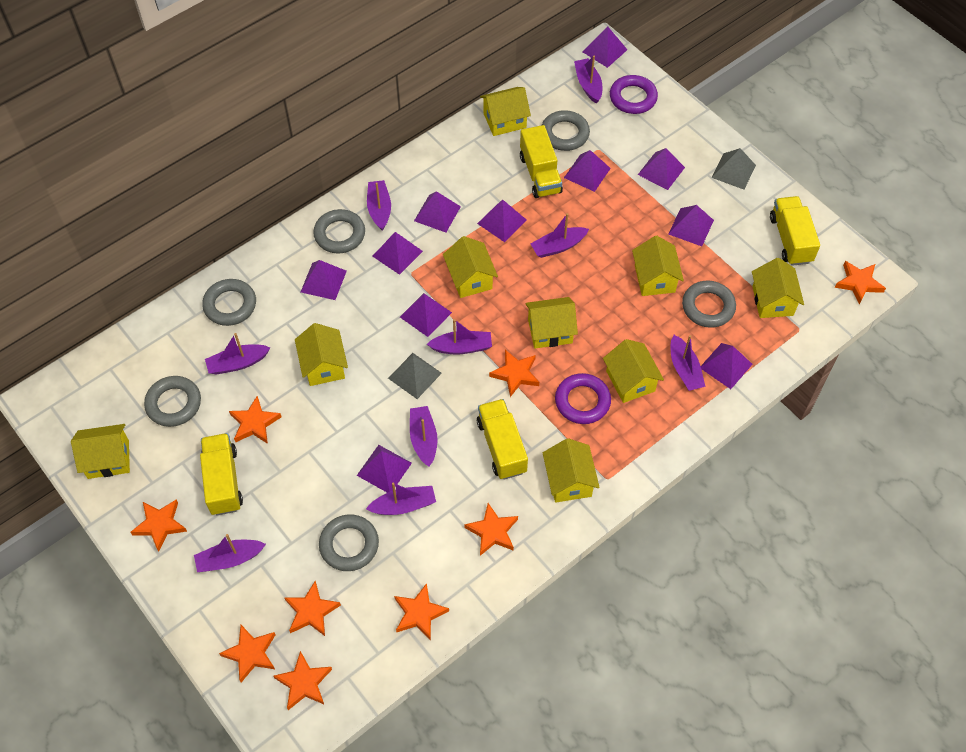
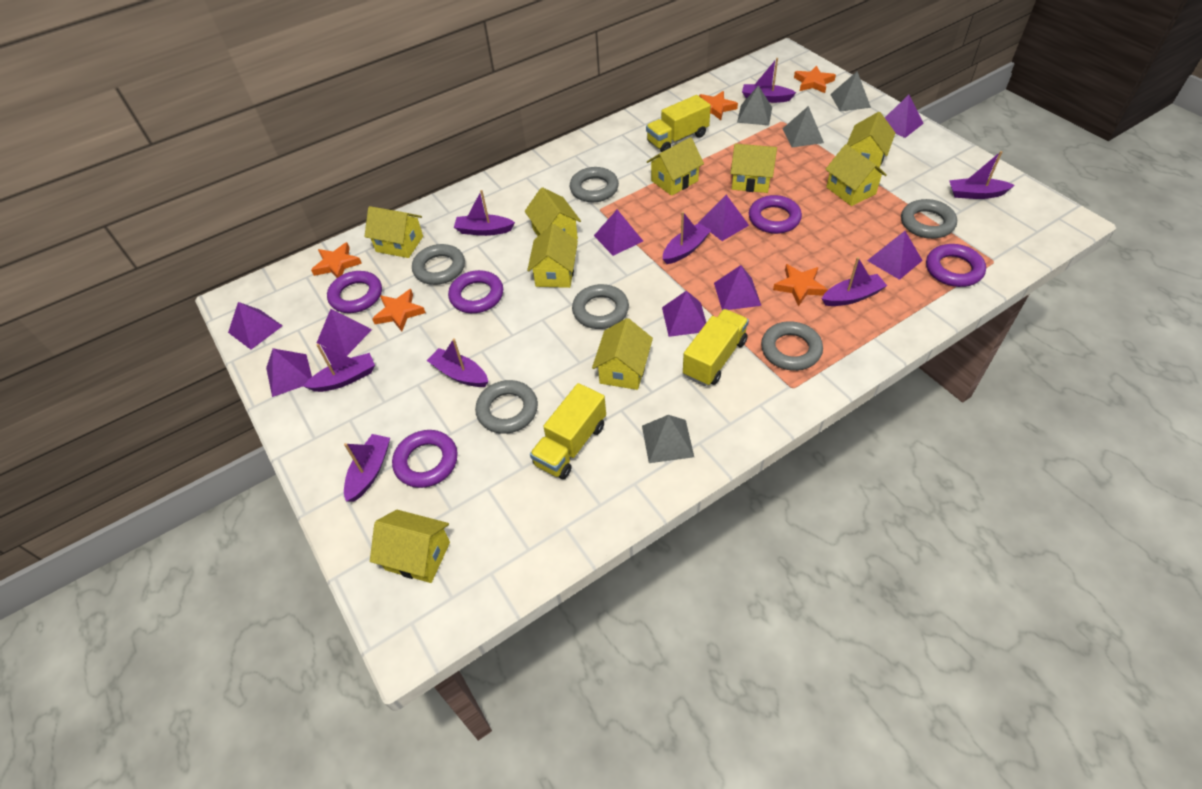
grey pyramid: [388,353,442,399] [711,148,756,190] = 2 -> [642,415,694,463] [737,85,772,125] [783,106,824,147] [830,72,871,112] = 4
orange star: [130,500,187,551] [219,625,275,683] [229,396,282,444] [273,651,332,710] [284,581,341,636] [394,583,449,640] [464,503,518,556] [489,350,539,397] [834,261,886,305] = 9 -> [311,242,362,278] [372,289,426,332] [699,91,738,120] [773,264,828,306] [794,65,836,93] = 5
purple boat: [194,534,266,572] [205,333,271,375] [366,483,436,515] [367,180,391,231] [410,406,438,467] [427,319,492,354] [531,213,589,258] [574,56,602,104] [671,335,706,391] = 9 -> [303,344,375,392] [344,434,390,502] [427,338,488,387] [454,190,515,236] [663,212,711,264] [742,58,797,103] [822,257,887,306] [949,151,1015,199] = 8
purple pyramid: [301,260,347,300] [357,445,412,493] [372,232,423,275] [400,293,452,337] [414,191,461,233] [477,199,527,242] [564,150,611,192] [582,26,627,68] [638,148,685,190] [669,205,714,246] [701,343,753,389] = 11 -> [228,302,283,350] [266,348,312,397] [317,309,372,356] [594,210,643,256] [662,290,706,337] [698,195,749,241] [714,265,761,310] [867,231,923,280] [885,95,924,138] = 9
purple ring: [555,373,611,424] [610,75,658,114] = 2 -> [327,271,382,313] [392,430,458,488] [448,270,503,313] [749,195,802,234] [926,244,986,287] = 5
yellow truck: [200,433,243,515] [477,399,528,480] [520,125,563,198] [770,196,820,266] = 4 -> [530,383,606,479] [646,95,711,152] [683,309,749,386] = 3

